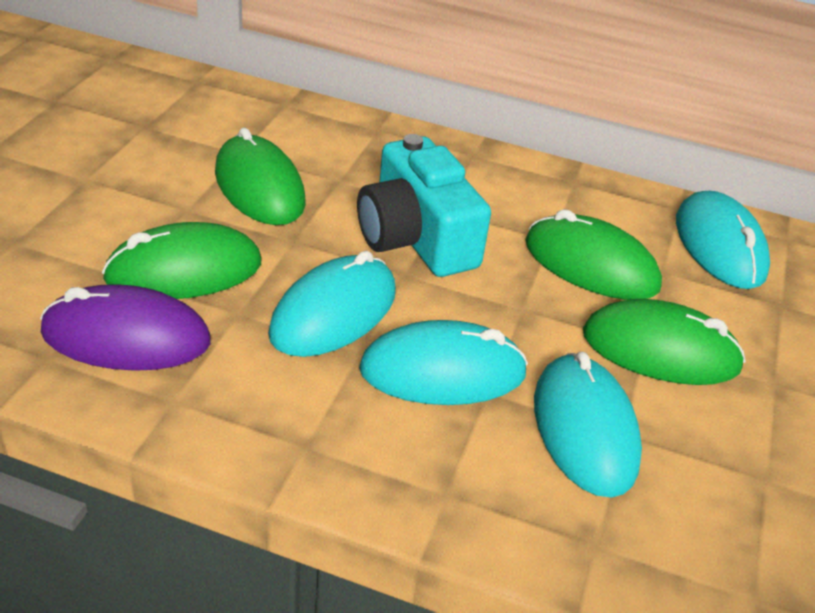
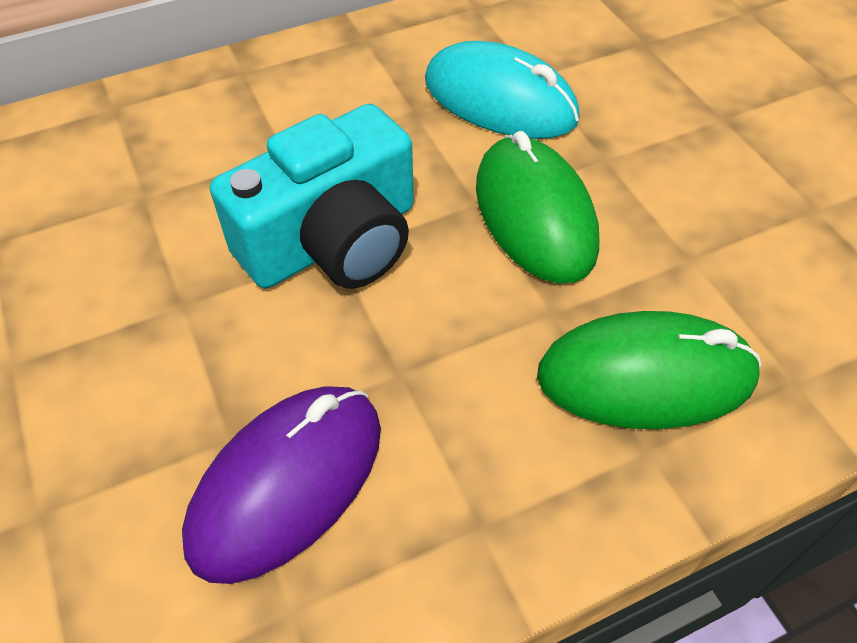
green mouse: [102,222,261,299] [215,127,306,225] [525,209,662,300] [583,299,746,385] = 4 -> [476,131,599,283] [537,311,761,429] = 2
turquoise mouse: [268,251,396,357] [359,320,528,405] [534,352,642,498] [676,191,770,289] = 4 -> [425,41,580,139] = 1

